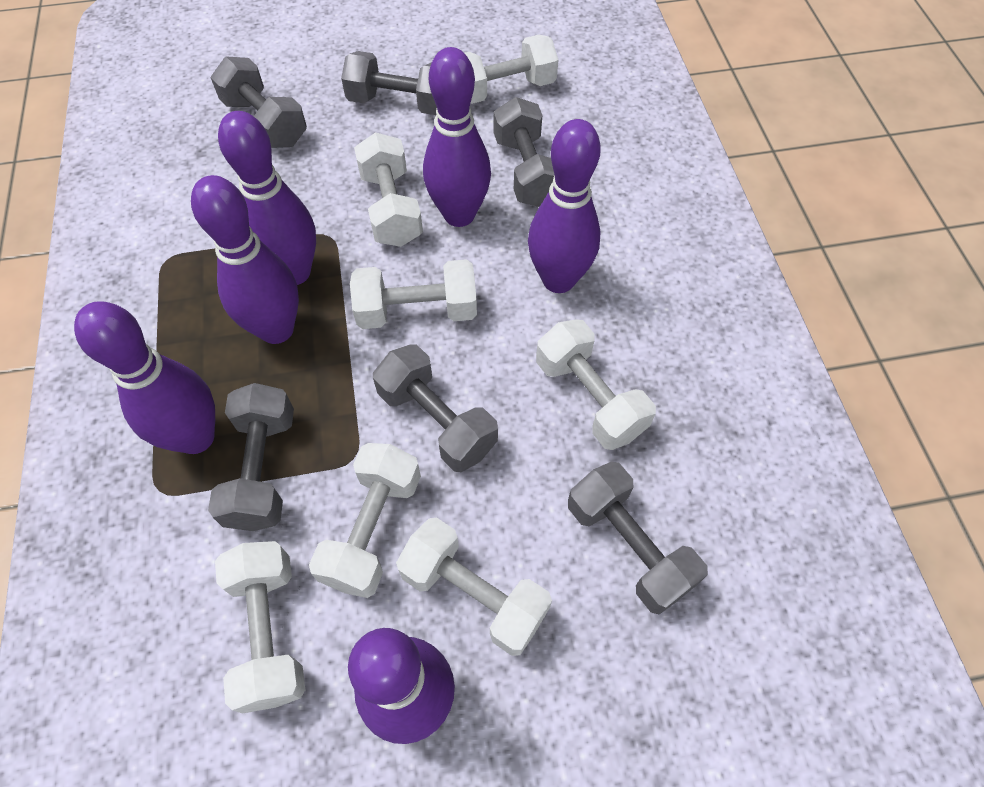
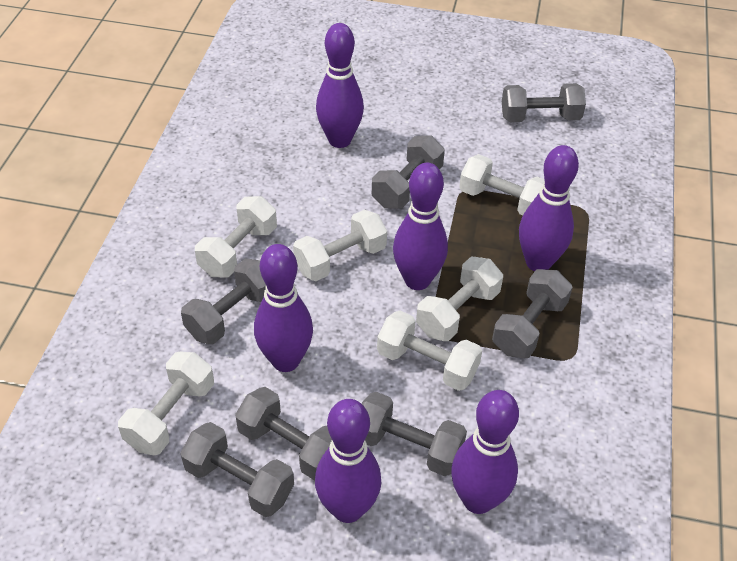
grey dumbbell: [208,383,294,531] [211,56,307,148] [341,51,437,115] [373,344,498,472] [494,97,555,207] [568,461,708,614] = 6 -> [180,422,294,517] [181,259,266,344] [235,387,332,481] [362,392,467,476] [372,135,445,209] [492,269,573,358] [502,83,586,122] = 7
white dumbbell: [215,541,305,714] [309,443,421,598] [350,259,477,329] [354,132,423,247] [396,518,552,656] [465,35,558,104] [536,319,656,450] = 7 -> [118,352,214,455] [195,196,277,278] [293,210,387,281] [377,311,482,391] [416,257,503,341] [459,154,545,215] = 6

